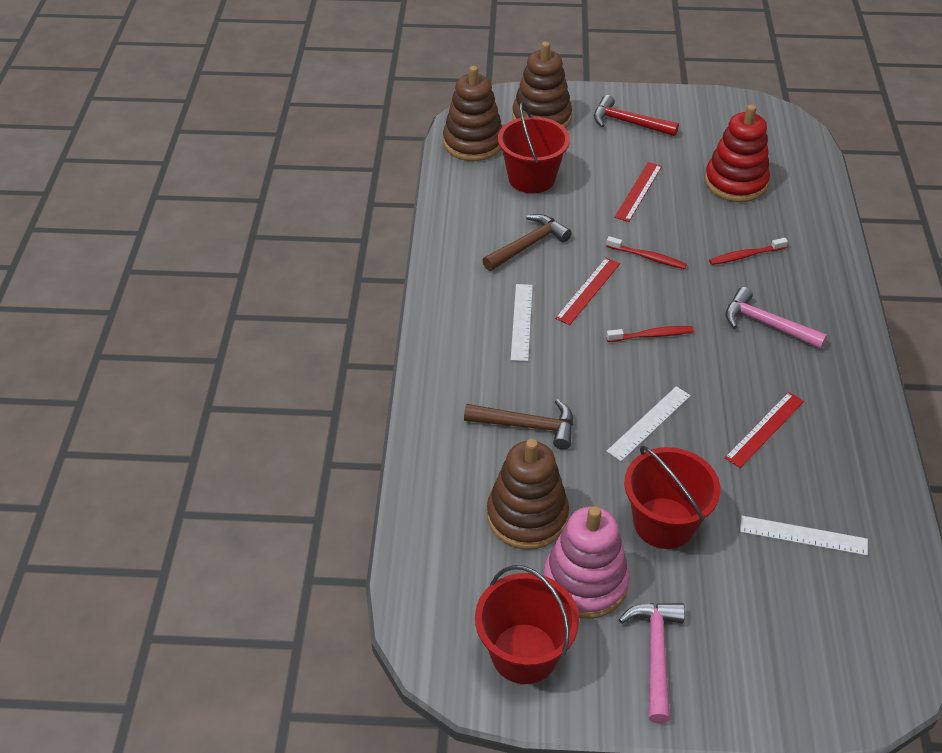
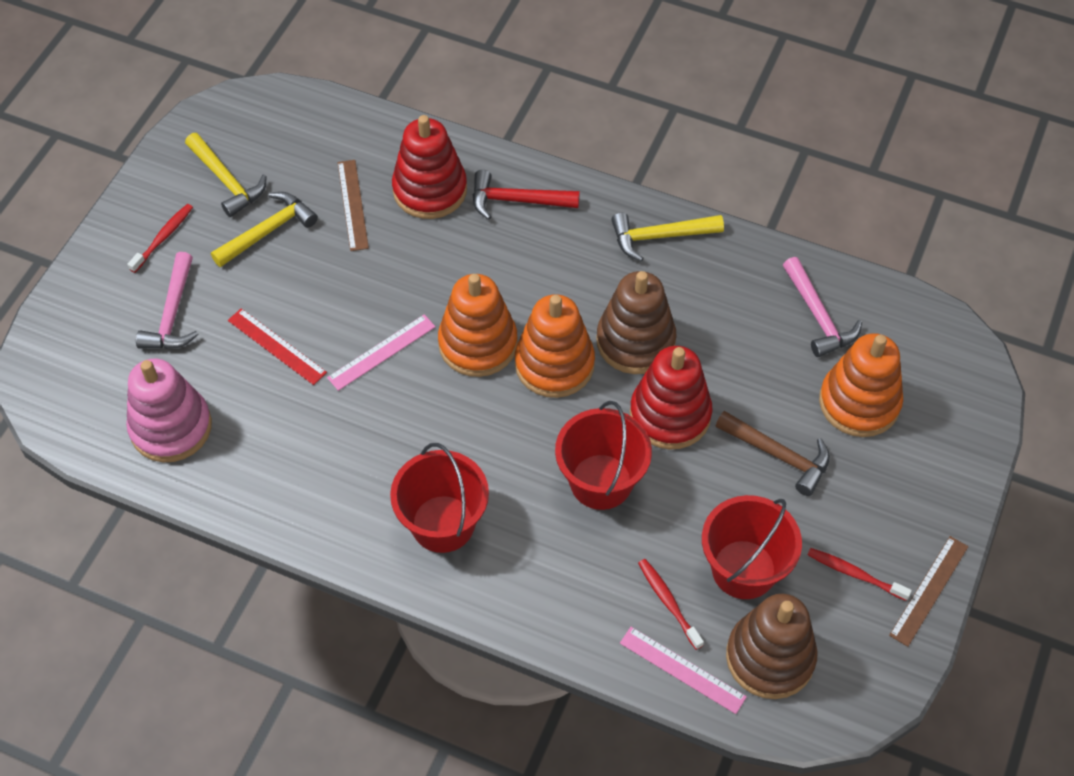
brown hammer: [464,399,573,450] [482,214,572,271] = 2 -> [716,411,830,496] = 1
brown ruler: none = 0 -> [338,160,369,251] [889,536,969,647] = 2
brown stacking toy: [443,66,502,161] [487,439,569,550] [512,41,572,129] = 3 -> [596,271,677,374] [726,594,818,699] = 2
orange stacking toy: none = 0 -> [438,274,518,377] [515,294,595,398] [819,333,903,437] = 3
pink ruler: none = 0 -> [327,314,436,391] [620,627,747,714] = 2
red ruler: [555,258,620,325] [615,162,662,222] [725,392,804,468] = 3 -> [228,308,327,385] = 1
red stacking toy: [705,104,770,202] = 1 -> [392,115,467,219] [630,346,712,449] = 2
white ruler: [511,284,533,361] [606,386,691,461] [740,516,868,556] = 3 -> none = 0
yellow hammer: none = 0 -> [185,133,266,217] [211,192,318,267] [611,213,724,262] = 3

